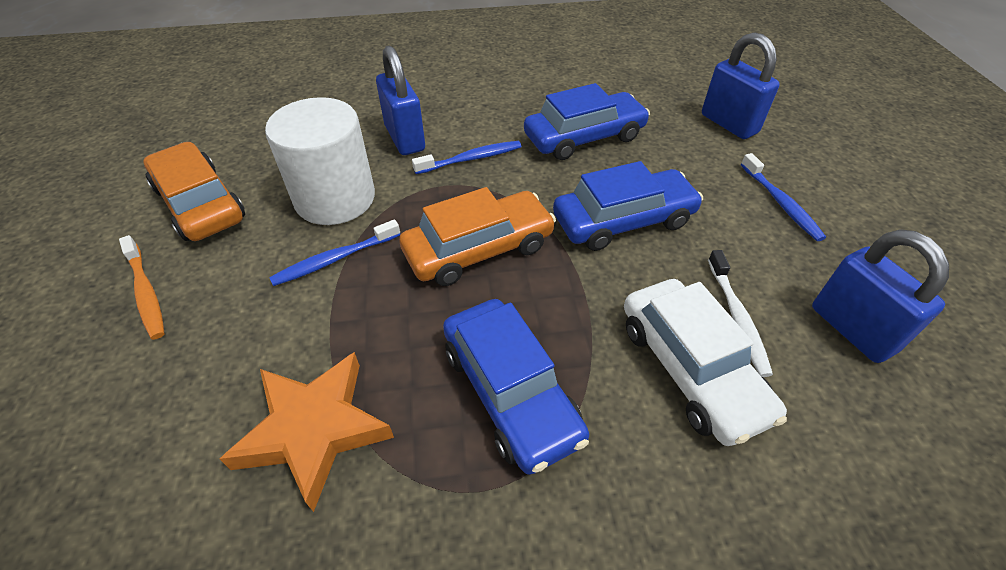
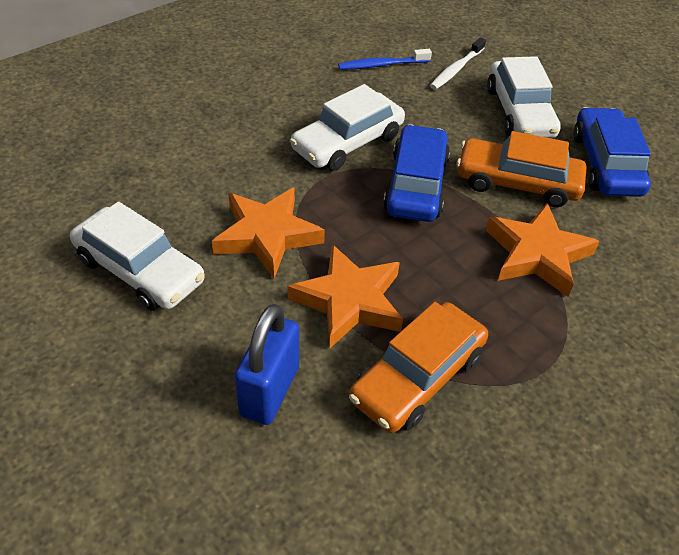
blue car: [443,299,589,475] [524,83,650,160] [553,161,703,251] = 3 -> [383,124,450,222] [573,107,651,197] = 2
blue padlock: [376,45,425,155] [702,32,780,139] [812,229,949,363] = 3 -> [235,304,299,425] = 1
blue toothbrush: [269,219,400,286] [412,141,521,174] [741,153,826,241] = 3 -> [338,49,432,70] = 1
orange star: [220,352,394,512] = 1 -> [212,187,325,279] [288,244,403,349] [486,203,600,297] = 3
orange toothbrush: [119,235,164,340] = 1 -> none = 0
white car: [624,279,787,446] = 1 -> [70,201,205,311] [290,84,405,171] [487,56,561,138] = 3
white cylinder: [265,97,375,225] = 1 -> none = 0

